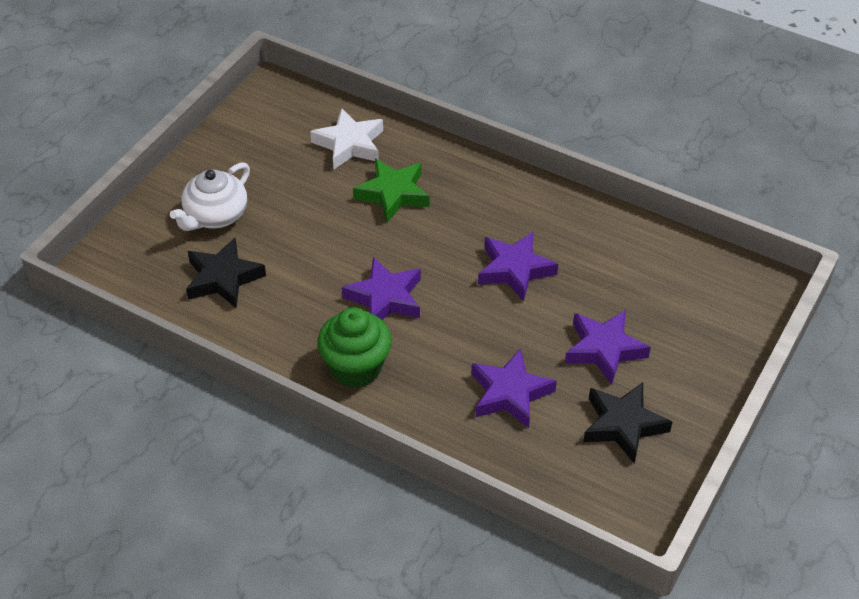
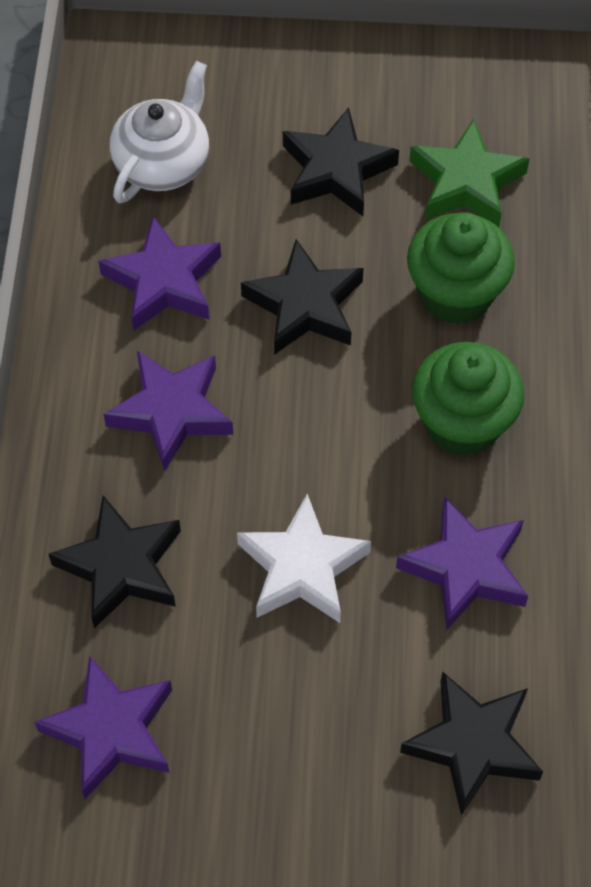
black star: [186,238,266,308] [583,382,672,464] = 2 -> [48,495,181,628] [241,239,364,355] [283,107,399,216] [400,671,543,816] = 4
green cupcake: [317,307,392,388] = 1 -> [407,212,515,324] [412,342,524,456] = 2

